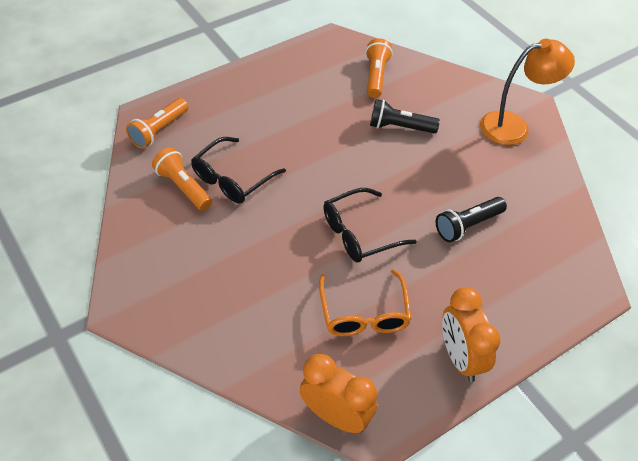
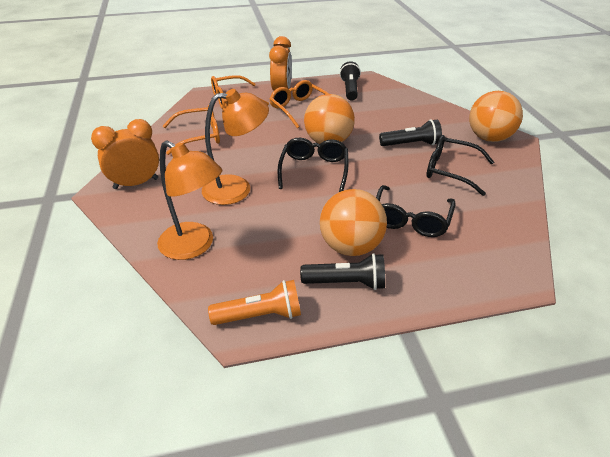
black flashlight: [370,99,440,133] [436,197,507,242] = 2 -> [300,253,385,290] [340,61,361,101] [379,119,442,146] = 3
black glasses: [191,137,286,203] [323,188,417,263] = 2 -> [277,138,348,192] [376,185,456,237] [426,135,494,196] = 3
orange ball: none = 0 -> [304,94,355,144] [320,189,387,256] [469,91,523,142] = 3
orange flashlight: [126,98,188,149] [152,147,212,211] [365,38,393,98] = 3 -> [208,280,301,325] = 1
orange glasses: [319,269,412,336] = 1 -> [163,105,220,155] [211,75,269,109] [269,80,329,128] = 3
orange lamp: [480,39,575,145] = 1 -> [157,140,222,260] [202,89,269,205] = 2

